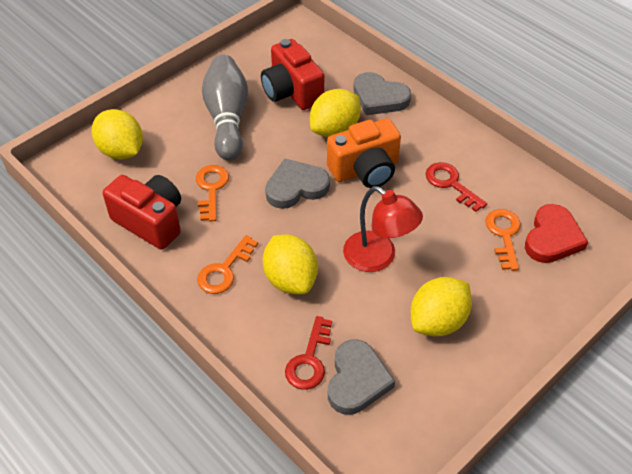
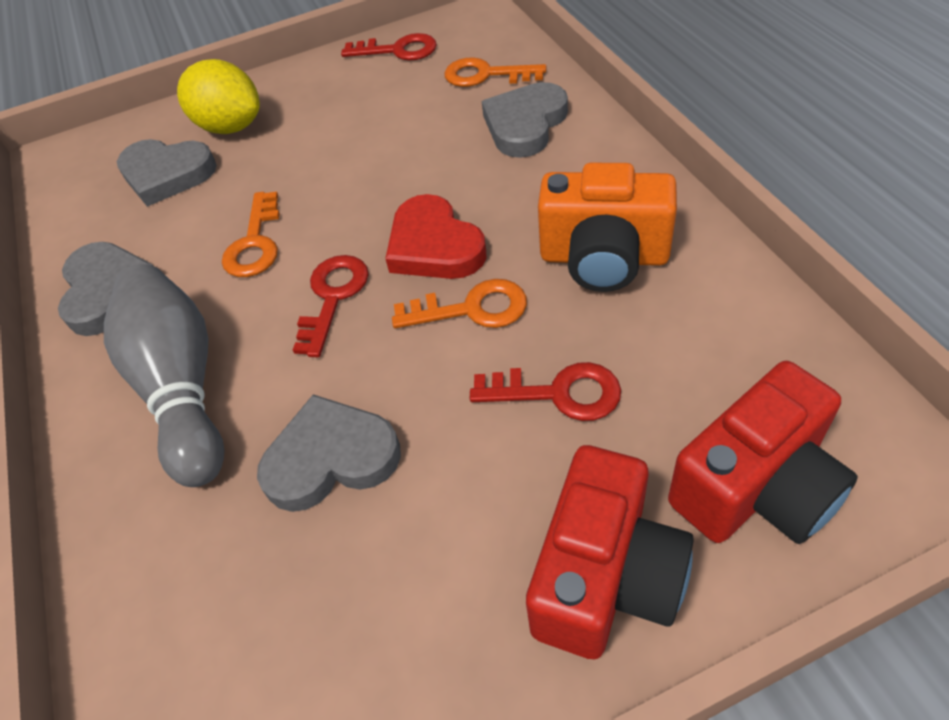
grey heart: [265,159,330,209] [328,340,395,415] [353,72,411,115] = 3 -> [58,242,153,336] [117,139,217,207] [257,394,401,512] [482,82,568,158] = 4
red key: [285,316,332,390] [425,162,487,212] = 2 -> [293,255,369,357] [341,33,437,61] [470,362,621,421] = 3
red lamp: [343,186,423,272] = 1 -> none = 0
yellow lemon: [92,109,143,160] [263,235,318,294] [310,89,361,137] [411,277,472,336] = 4 -> [177,59,260,134] = 1

